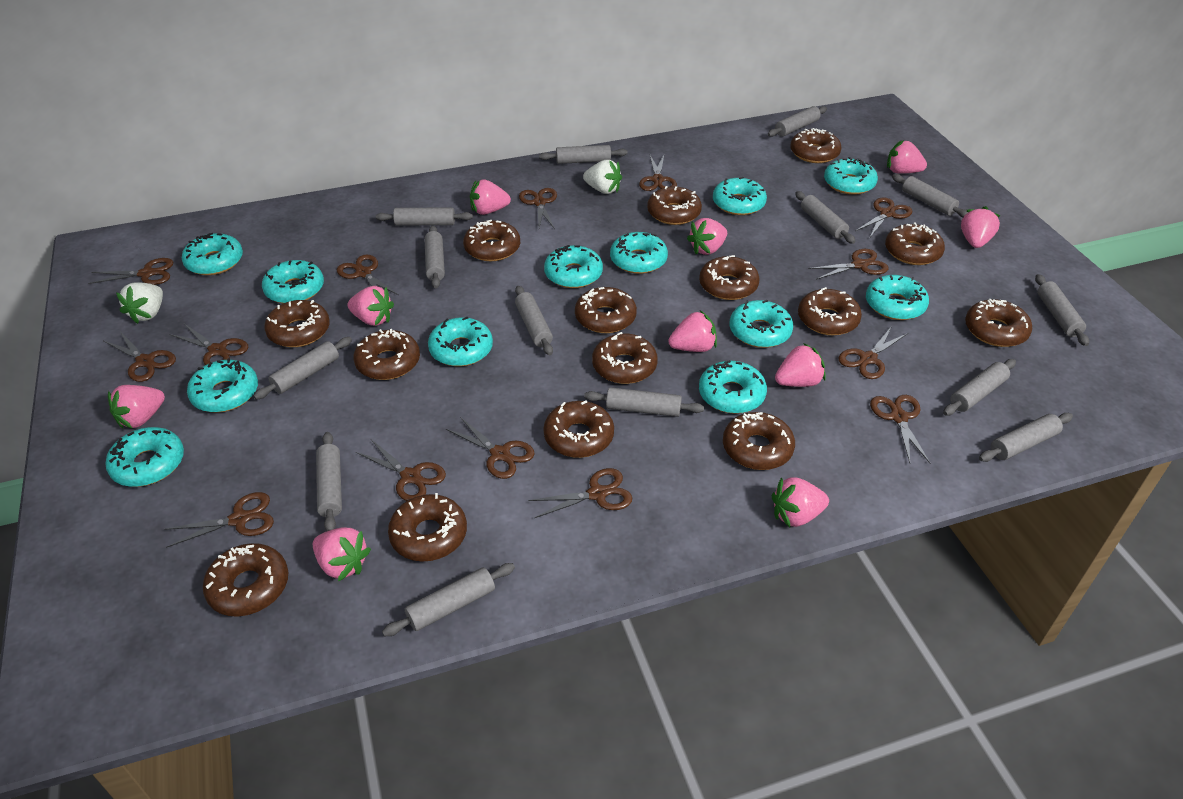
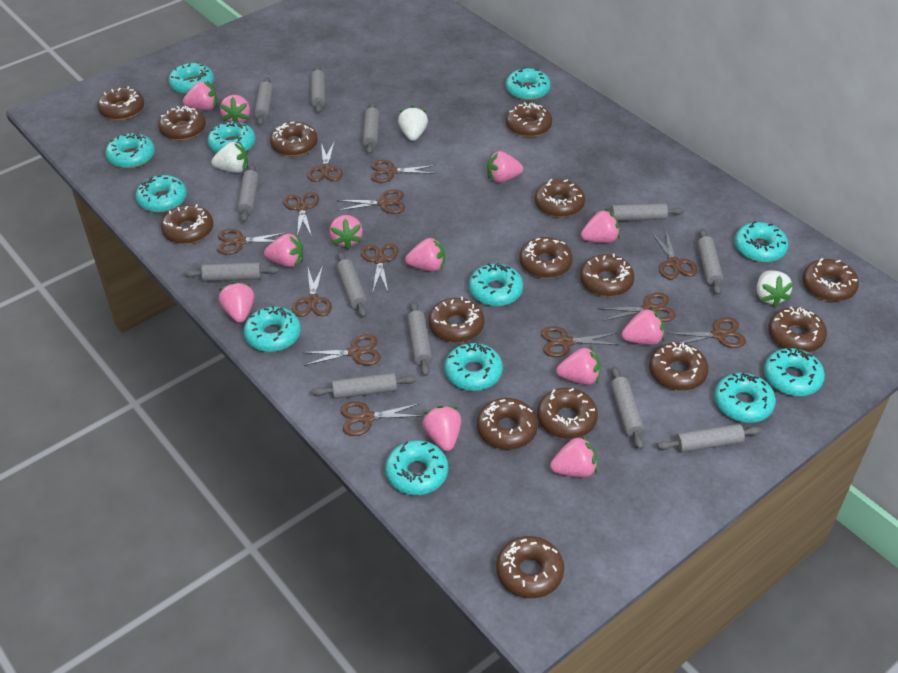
brown scissors: [88,258,173,285] [104,330,176,382] [164,492,274,548] [169,324,248,365] [337,254,399,295] [356,440,446,501] [446,417,535,479] [519,188,557,229] [528,468,632,518] [639,155,677,191] [808,249,889,280] [839,326,908,379] [856,197,912,237] [870,395,931,464] = 14 -> [217,229,287,255] [283,192,319,237] [292,265,332,317] [302,334,381,366] [307,141,343,182] [337,189,405,214] [341,401,422,436] [361,243,399,294] [371,160,436,183] [541,326,619,357] [598,293,676,322] [651,231,698,279] [667,317,746,348] = 13
grey rolling pin: [254,337,352,399] [316,432,342,531] [376,207,473,226] [382,563,515,636] [425,225,445,288] [515,286,553,355] [539,145,628,164] [584,387,704,417] [768,106,827,137] [795,191,856,244] [892,174,968,218] [943,359,1016,416] [979,413,1073,462] [1035,274,1089,346] = 14 -> [184,262,279,282] [238,164,259,222] [254,77,273,126] [311,66,326,113] [313,373,416,399] [337,252,367,318] [363,103,380,154] [407,301,432,376] [595,203,684,221] [610,366,644,450] [657,424,762,453] [697,229,724,295] = 12
pink strawberry: [108,385,165,429] [313,527,371,581] [348,286,394,326] [470,179,511,215] [668,310,717,352] [687,218,727,255] [771,477,829,527] [775,343,826,387] [887,140,927,174] [961,206,1000,248] = 10 -> [183,81,217,110] [218,282,254,323] [220,95,250,123] [264,234,303,267] [329,215,363,250] [405,237,445,271] [422,405,461,451] [487,151,523,183] [550,435,598,477] [556,347,601,385] [581,209,620,243] [622,308,665,345] = 12
white strawberry: [116,283,163,324] [583,160,622,194] = 2 -> [211,142,248,173] [398,106,428,141] [757,270,794,307] = 3

